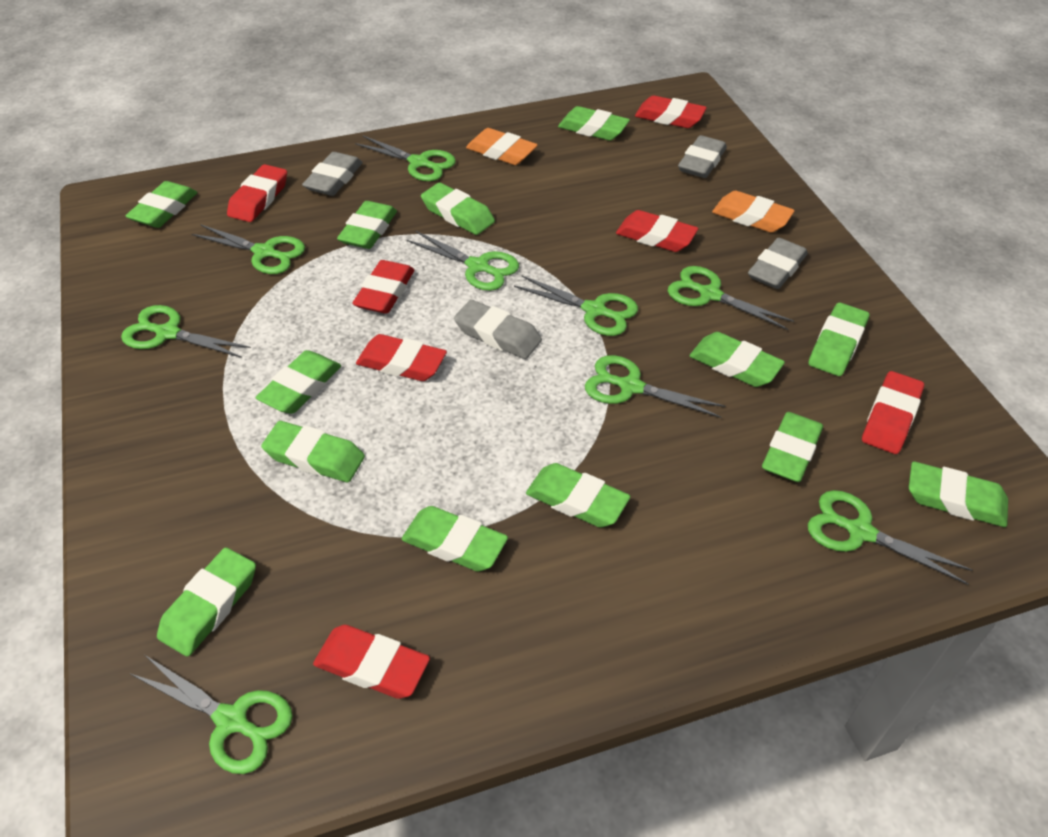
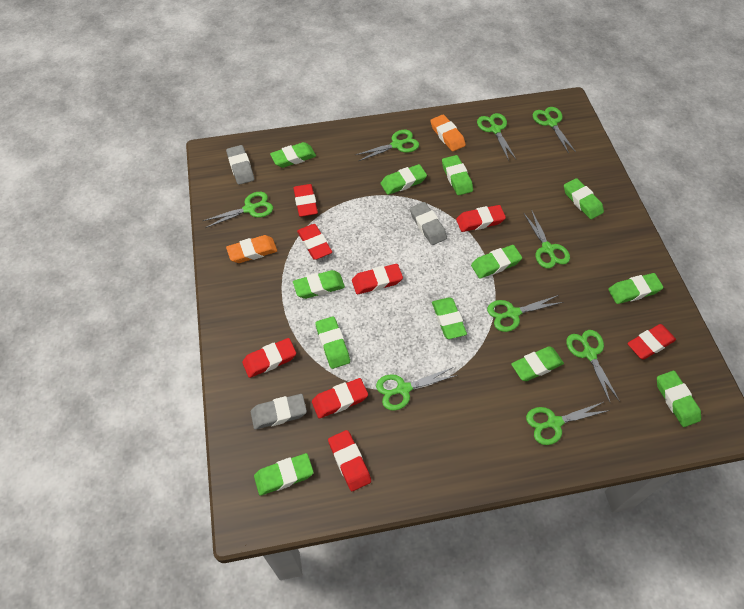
green eraser: [125,181,197,228] [157,547,256,657] [256,350,341,414] [261,421,365,482] [337,201,397,249] [402,506,508,572] [421,182,495,235] [526,463,630,528] [558,106,630,141] [690,332,785,387] [762,412,823,482] [808,302,869,376] [909,461,1008,527] = 13 -> [254,453,314,496] [270,142,316,168] [293,270,345,299] [315,316,350,369] [381,164,427,195] [432,297,467,339] [442,155,473,195] [471,245,522,278] [511,346,564,381] [564,178,604,219] [608,273,664,304] [657,371,701,427] = 12
grey eraser: [302,152,363,196] [454,300,542,359] [678,135,727,178] [748,238,808,289] = 4 -> [226,145,254,185] [251,394,307,430] [410,202,447,245] = 3
red eraser: [227,164,287,222] [313,625,430,699] [352,260,414,314] [356,334,447,381] [616,210,698,252] [635,95,707,128] [862,371,924,454] = 7 -> [242,338,296,378] [293,184,318,217] [297,224,332,260] [312,378,368,419] [328,430,371,491] [352,264,403,294] [456,205,506,232] [628,324,676,360] = 8

